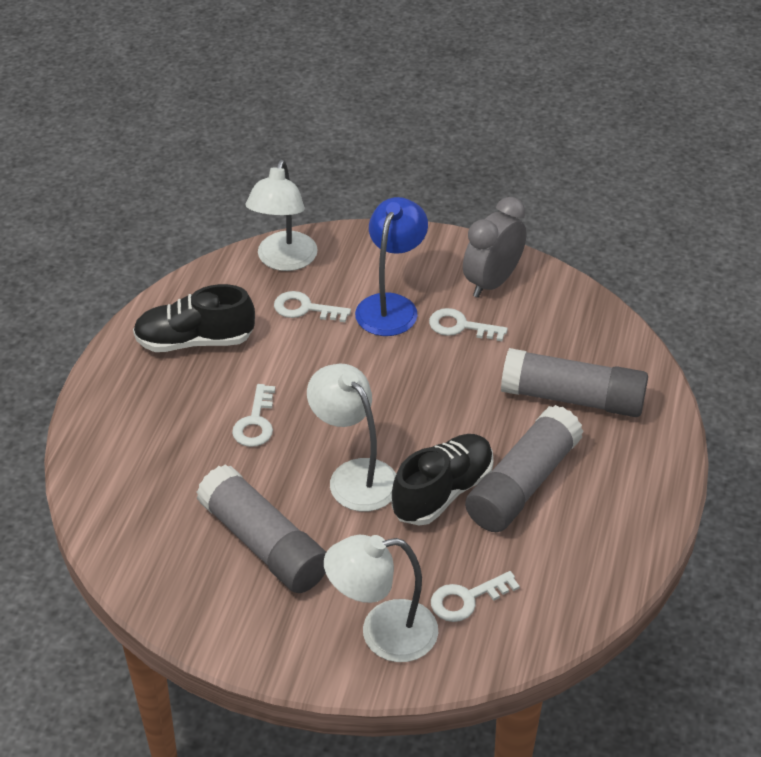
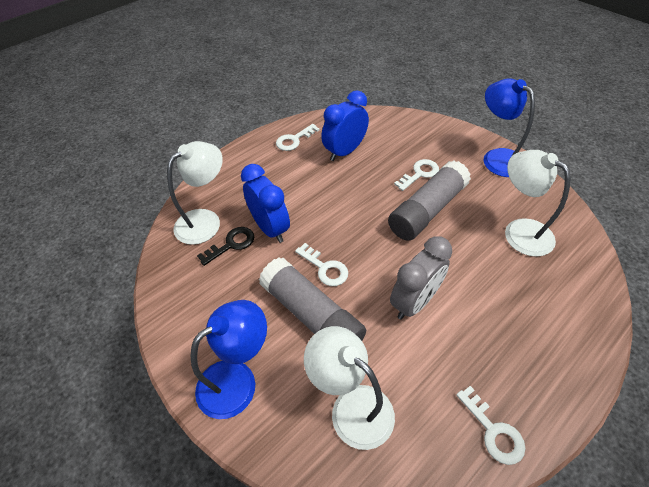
black key: none = 0 -> [197,227,254,266] = 1
black shoe: [133,284,255,352] [392,434,494,526] = 2 -> none = 0
blue clock: none = 0 -> [241,164,290,243] [321,90,369,161] = 2
blue lamp: [355,197,428,336] = 1 -> [191,300,267,419] [484,78,535,177] = 2
grey glue stick: [197,464,326,593] [465,405,584,532] [501,348,648,417] = 3 -> [259,257,366,341] [388,160,471,241] = 2

